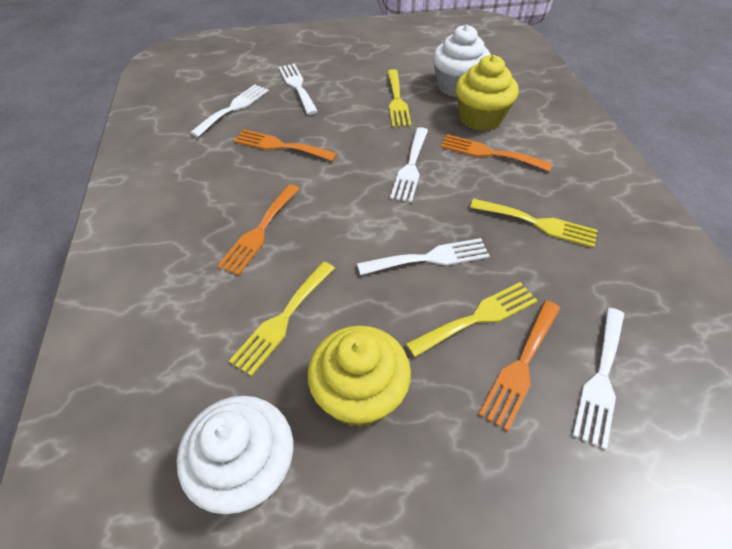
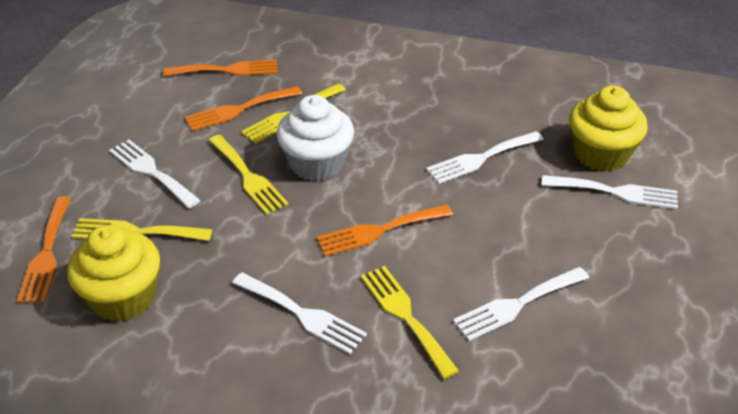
white cupcake: [177,396,293,514] [433,25,491,97] = 2 -> [277,95,354,181] = 1

